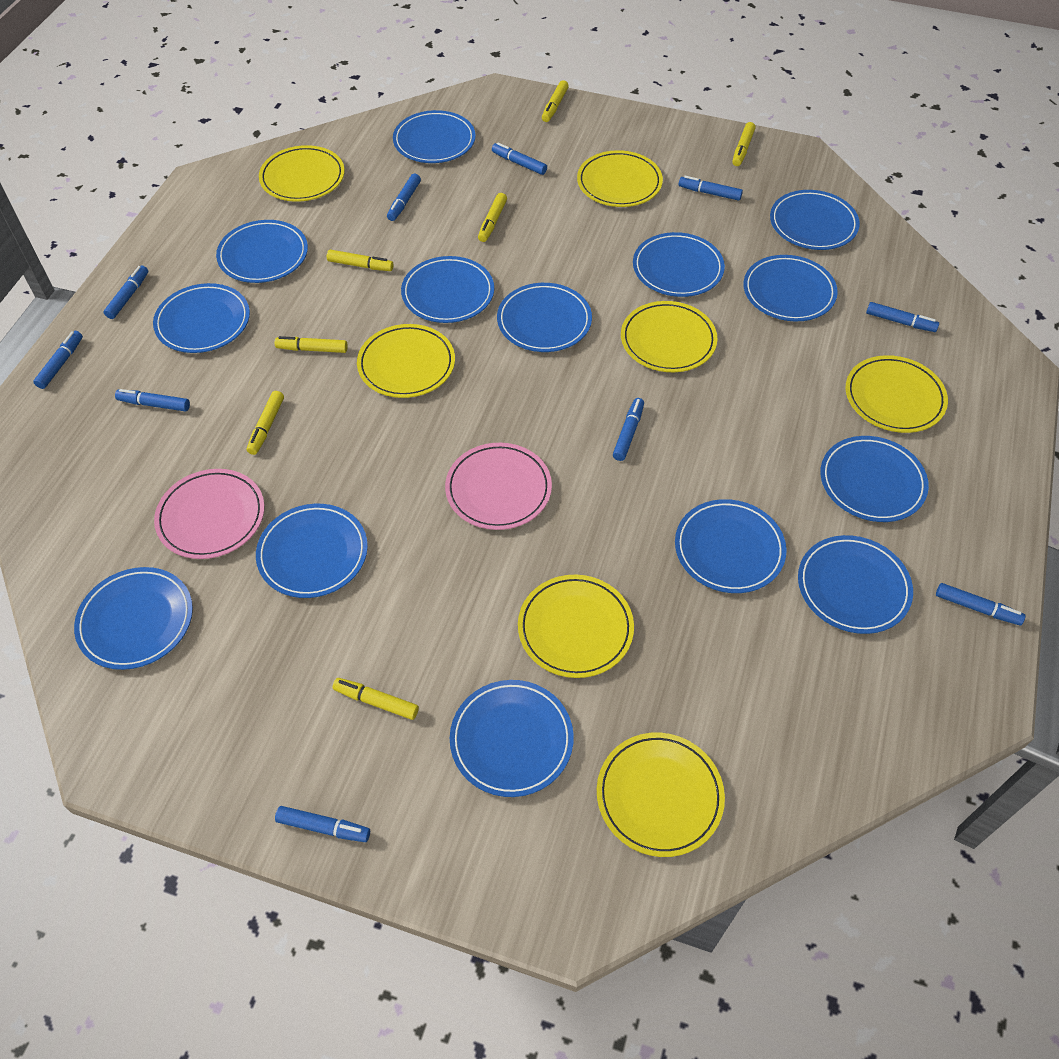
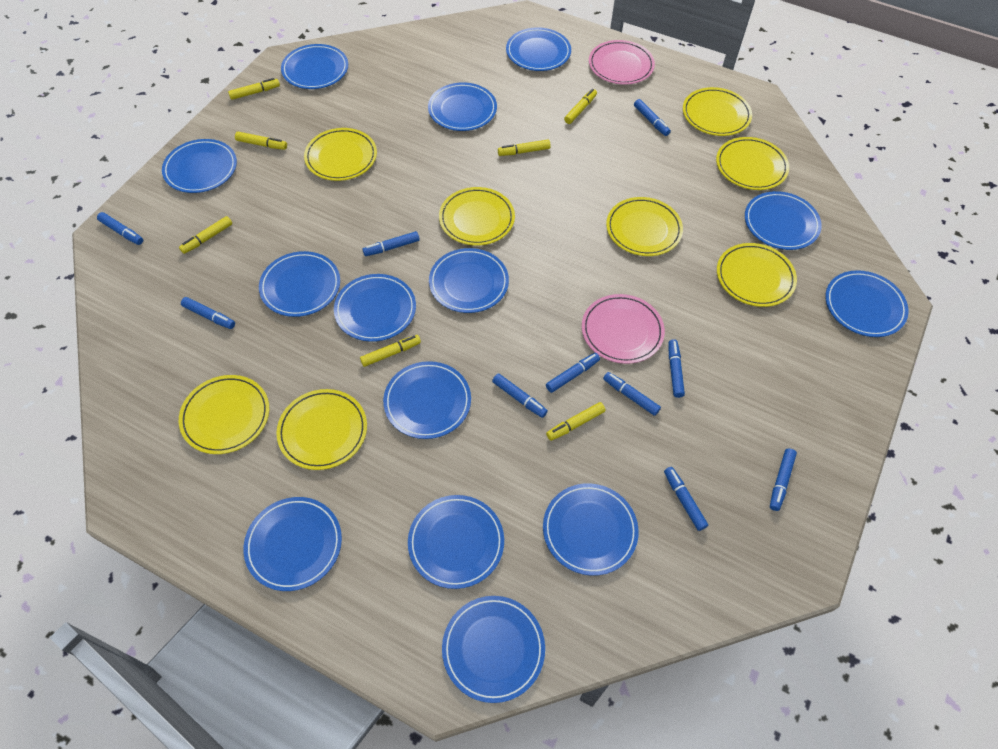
yellow plate: [259,145,345,202] [357,324,455,398] [518,575,634,678] [577,150,663,207] [597,733,725,857] [621,301,718,372] [846,355,948,433] = 7 -> [179,375,269,454] [276,389,367,470] [304,128,377,181] [439,187,515,246] [606,197,683,256] [683,87,752,136] [716,137,789,190] [717,243,797,307] = 8

